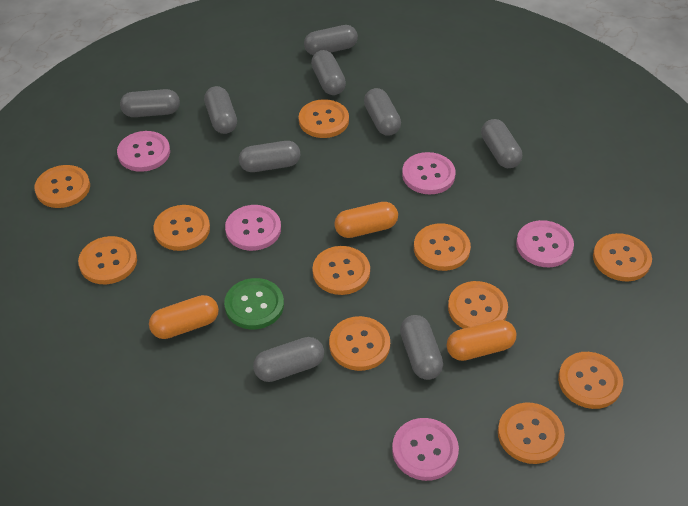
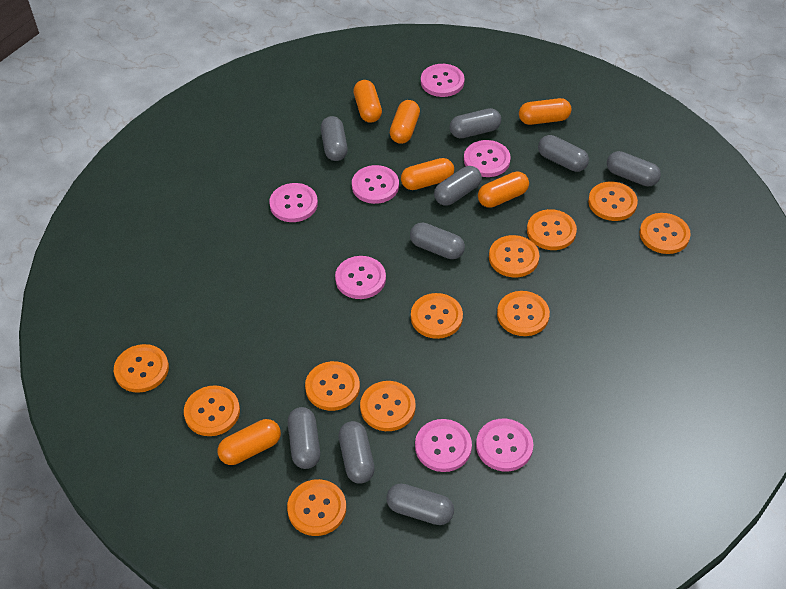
green button: [224,278,284,329] = 1 -> none = 0
orange capsule: [149,295,219,339] [334,202,398,238] [447,320,516,361] = 3 -> [217,419,281,465] [353,80,382,123] [390,100,420,144] [401,158,454,190] [478,172,529,208] [519,98,571,125] = 6
pink button: [117,131,170,172] [225,205,281,251] [392,418,459,481] [402,152,456,194] [516,220,574,267] = 5 -> [269,183,318,222] [335,256,386,299] [352,165,399,204] [415,419,472,472] [421,64,464,97] [464,140,511,177] [476,419,533,472] = 7

